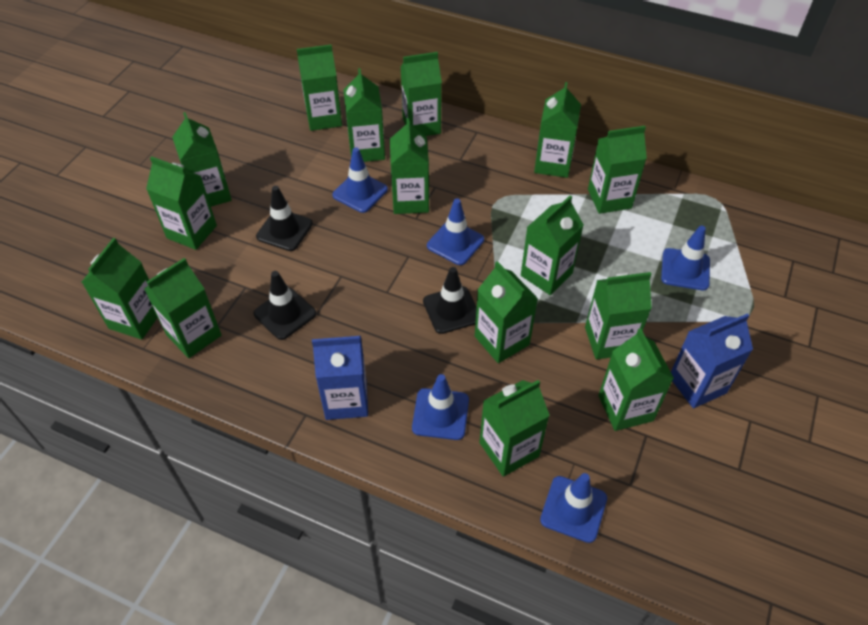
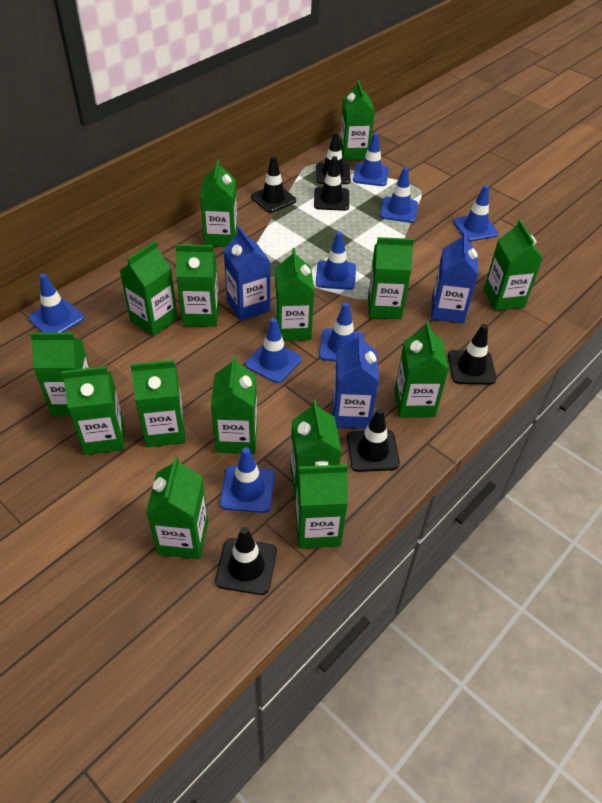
black traffic cone: [253,271,316,340] [256,186,313,251] [423,267,477,334] = 3 -> [215,527,277,595] [251,156,296,213] [314,156,349,211] [316,132,351,184] [347,408,400,472] [448,324,496,384] = 6
blue carton: [312,336,368,420] [671,314,753,408] = 2 -> [224,226,270,321] [333,332,379,429] [431,231,478,323] = 3
blue traffic cone: [332,147,388,213] [412,374,469,440] [427,198,484,265] [540,473,607,543] [661,226,710,290] = 5 -> [28,273,84,332] [220,447,275,513] [246,318,302,383] [316,232,356,290] [319,302,364,362] [353,133,389,186] [380,167,418,223] [453,185,498,241] = 8

